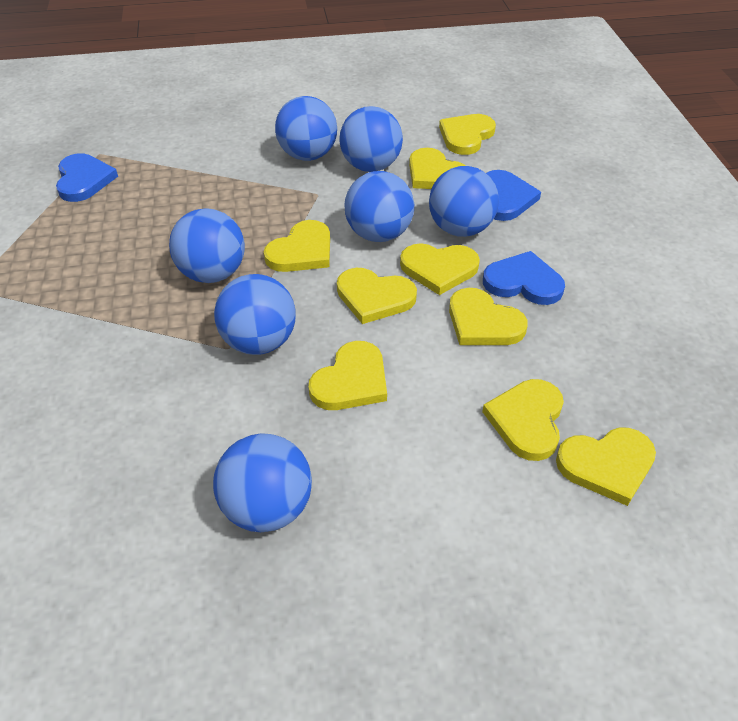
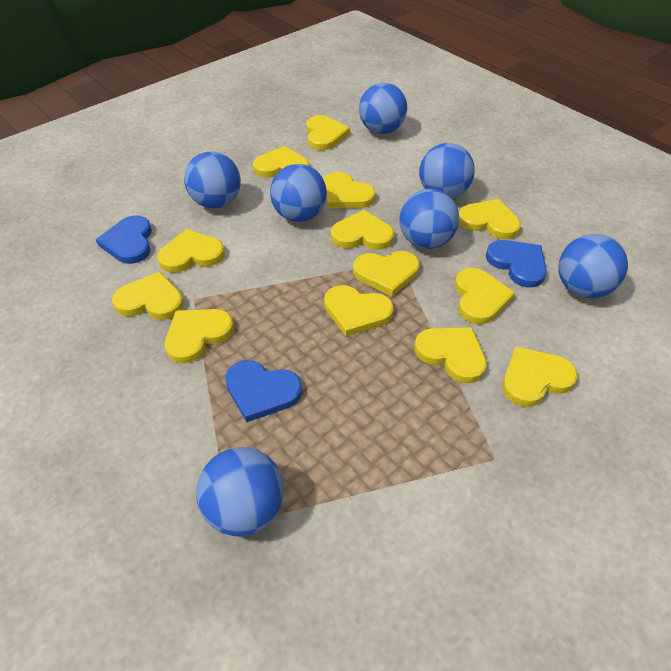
yellow heart: [264,220,330,272] [309,341,387,410] [337,268,417,324] [400,243,480,295] [409,148,466,189] [439,114,496,155] [449,288,528,345] [482,379,564,461] [556,428,656,506] = 9 -> [112,271,184,320] [157,229,225,273] [165,309,234,363] [253,146,309,178] [306,115,350,150] [323,172,375,208] [324,285,394,336] [331,210,394,250] [353,251,420,296] [415,327,487,383] [455,268,515,324] [459,199,521,239] [502,346,578,407] = 13

